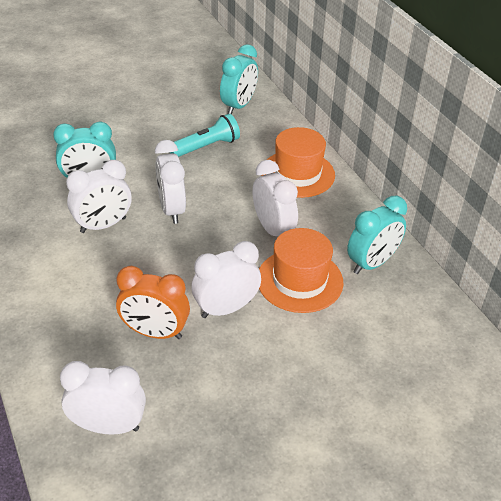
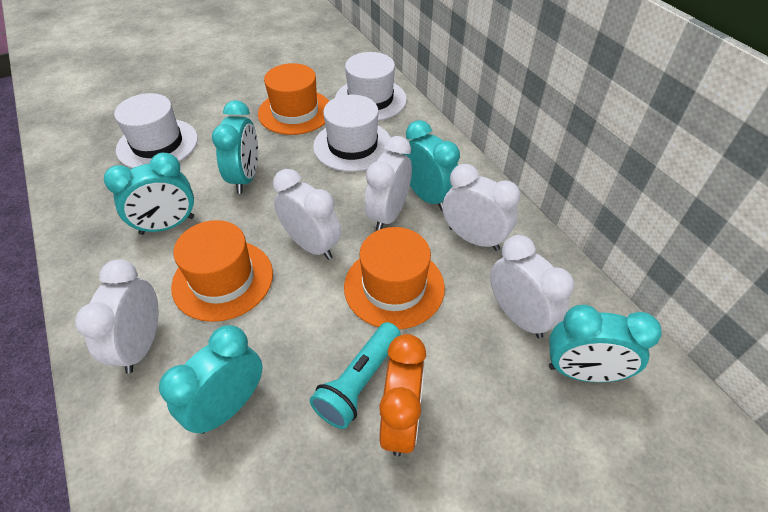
orange hat: [259,228,343,313] [261,127,335,198] = 2 -> [171,220,273,322] [258,63,329,135] [344,227,445,329] = 3
turquoise clock: [53,122,116,178] [220,44,258,115] [347,195,407,274] = 3 -> [104,153,194,235] [159,325,262,434] [212,100,258,194] [403,120,460,211] [549,305,662,382] = 5
white hat: none = 0 -> [114,93,198,168] [313,95,391,172] [335,52,407,121] = 3

